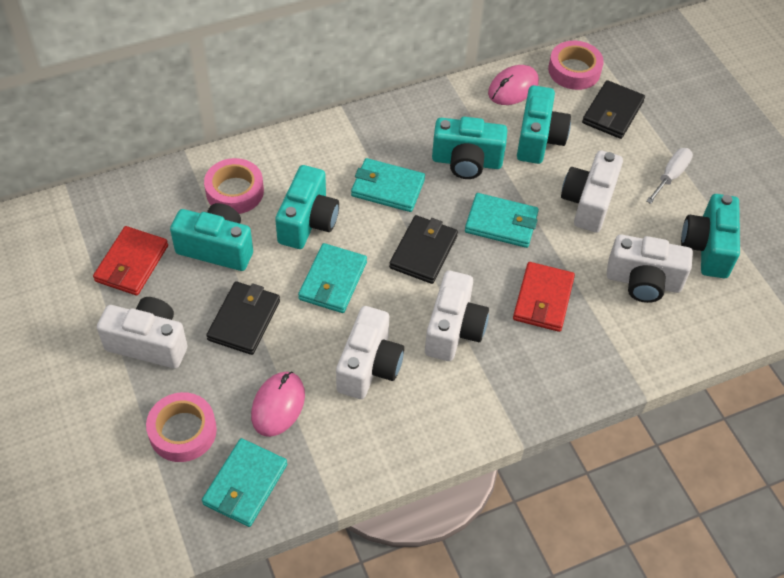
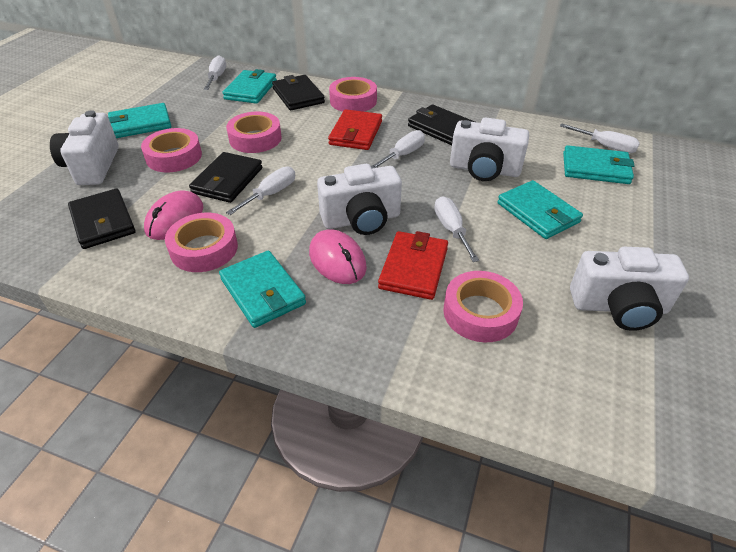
black wallet: [206,281,280,355] [389,215,458,284] [582,80,645,139] = 3 -> [68,188,136,249] [189,152,262,203] [272,75,325,110] [408,104,475,145] = 4
pink tape: [146,392,217,462] [204,158,264,214] [548,41,604,90] = 3 -> [141,128,202,172] [165,213,238,272] [226,112,282,153] [329,77,377,112] [443,271,523,342] = 5
turquoise camera: [170,203,253,271] [275,165,339,249] [432,117,507,179] [517,85,571,164] [681,194,740,278] = 5 -> none = 0
turquoise wallet: [202,438,287,527] [298,243,367,313] [351,158,425,212] [465,193,539,248] = 4 -> [108,103,171,138] [219,250,306,328] [222,69,277,104] [497,180,583,239] [563,145,635,184] = 5
white camera: [97,297,188,369] [336,306,404,399] [425,271,489,361] [561,150,623,233] [607,234,693,303] = 5 -> [50,110,119,185] [317,164,402,235] [450,117,529,181] [570,247,689,331] = 4
white screwdriver: [646,148,693,204] = 1 -> [204,55,226,90] [226,167,295,215] [371,130,425,169] [434,197,479,262] [560,123,640,153] = 5

